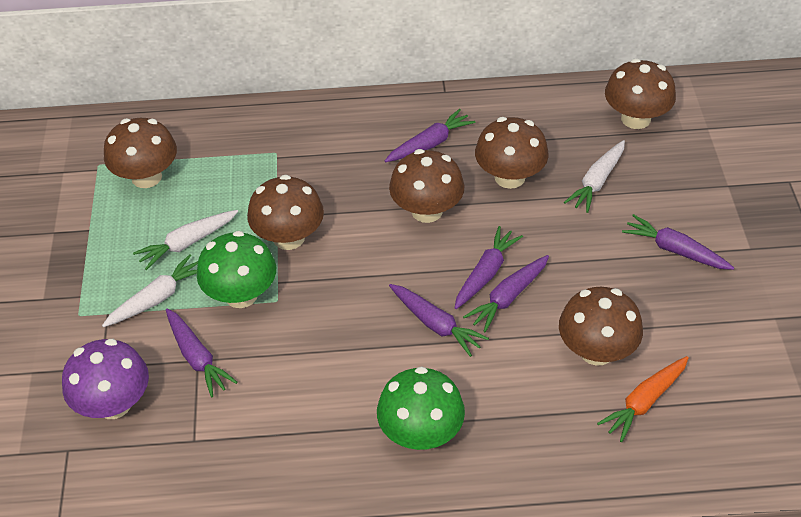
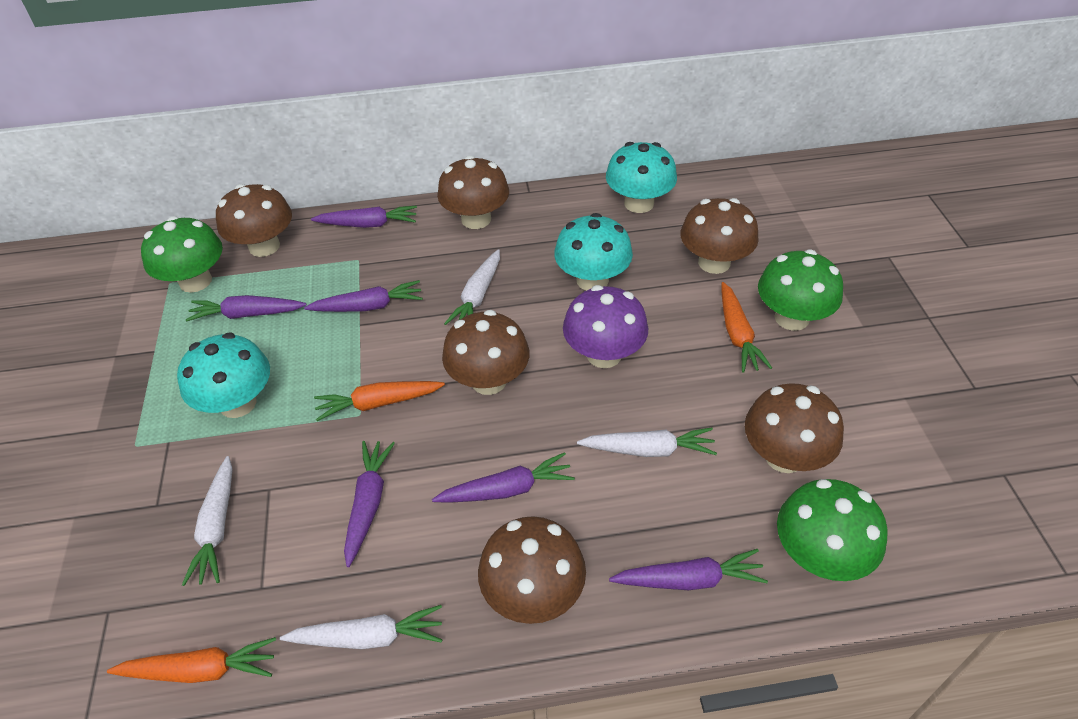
green mushroom: [197,231,276,308] [377,366,465,450] = 2 -> [141,216,223,293] [758,249,843,331] [777,479,888,581] = 3
orange carrot: [597,356,689,442] = 1 -> [107,637,276,683] [314,381,445,421] [721,282,772,373] = 3
turquoise mushroom: none = 0 -> [177,333,270,418] [554,213,633,291] [606,142,677,213] = 3
white carrot: [102,254,198,327] [133,210,238,270] [564,140,625,213] = 3 -> [182,456,232,586] [280,605,443,649] [444,249,500,325] [577,427,717,457] = 4

